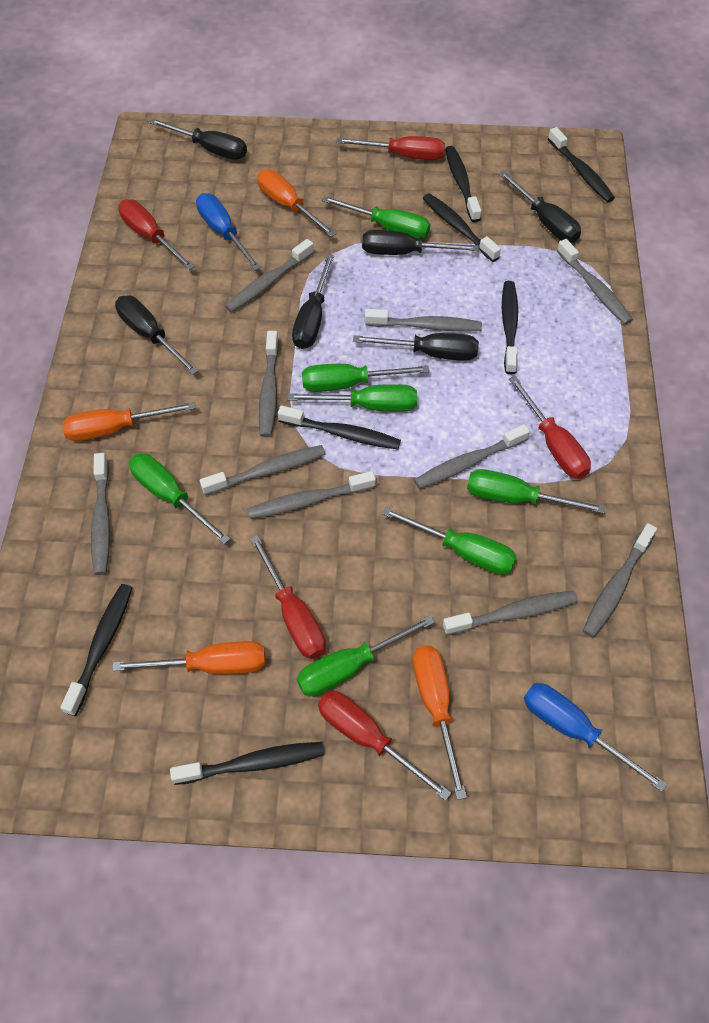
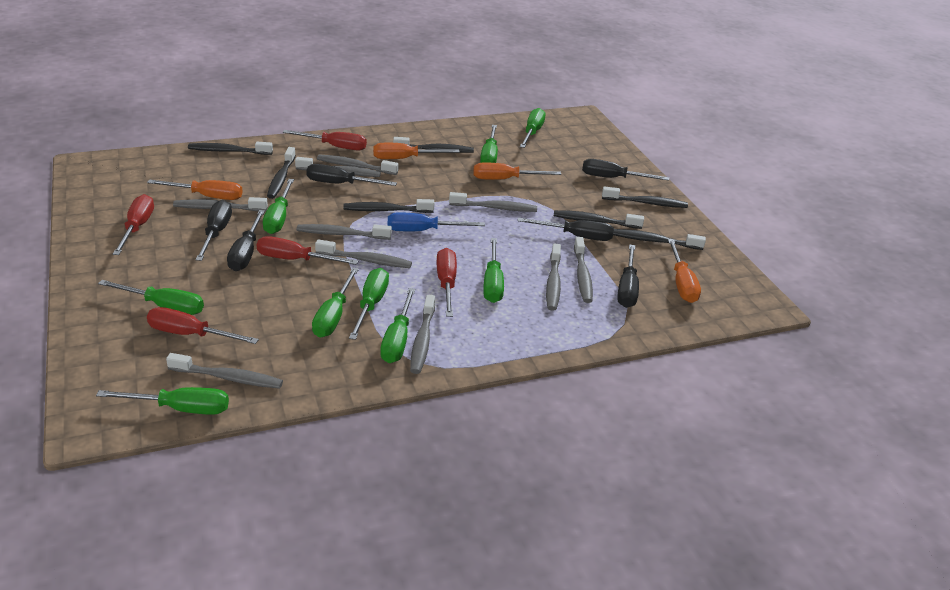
blue screwdriver: [196,193,261,271] [524,683,667,792] = 2 -> [388,212,485,231] = 1
green screwdriver: [129,454,230,544] [287,384,417,412] [297,615,435,696] [302,364,430,392] [322,196,430,239] [382,507,517,575] [467,469,606,514] = 7 -> [96,387,229,415] [98,280,204,315] [263,179,294,234] [312,267,359,337] [349,268,389,340] [380,288,415,363] [480,125,498,163] [483,238,504,303] [520,108,546,148] = 9

